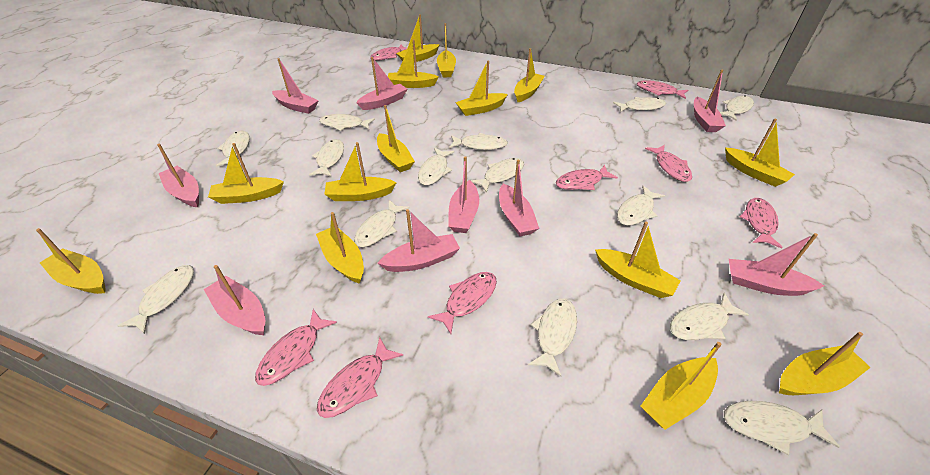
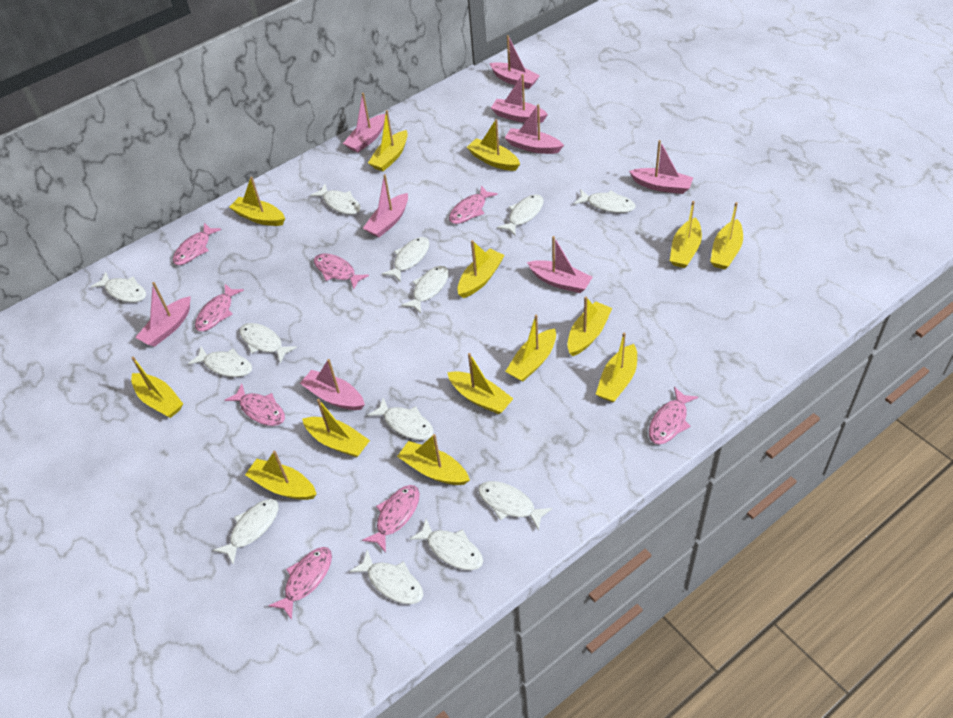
white fish: [117,265,194,334] [216,131,250,167] [309,139,344,177] [319,114,375,131] [354,200,409,247] [418,148,454,185] [449,133,508,150] [471,158,524,193] [528,298,577,376] [613,97,666,113] [617,185,665,226] [670,293,749,340] [720,95,754,121] [724,401,840,455] = 14 -> [91,272,146,302] [188,346,252,377] [213,499,279,565] [240,323,297,363] [310,184,361,215] [350,550,423,604] [368,398,434,440] [382,237,430,282] [401,266,449,314] [410,519,483,570] [478,481,552,531] [497,194,544,235] [574,189,636,213] = 13

